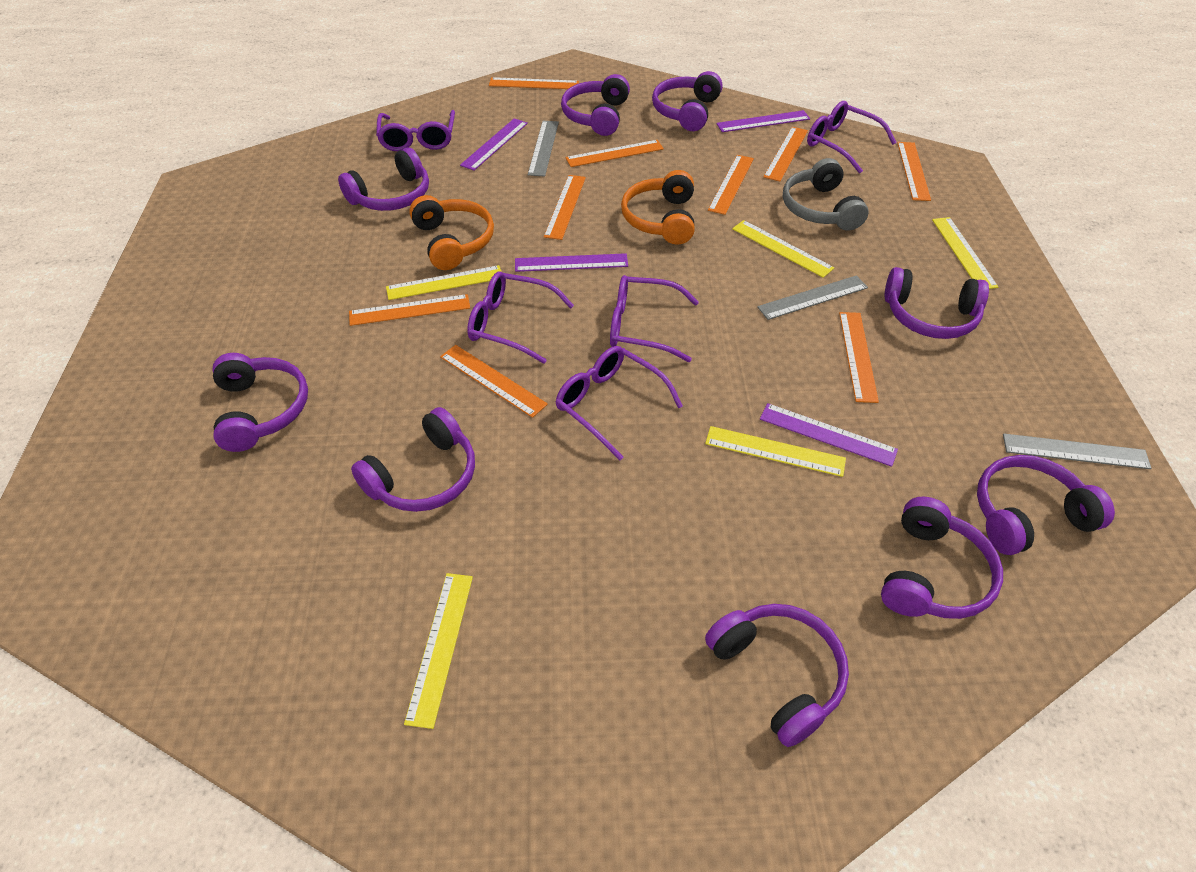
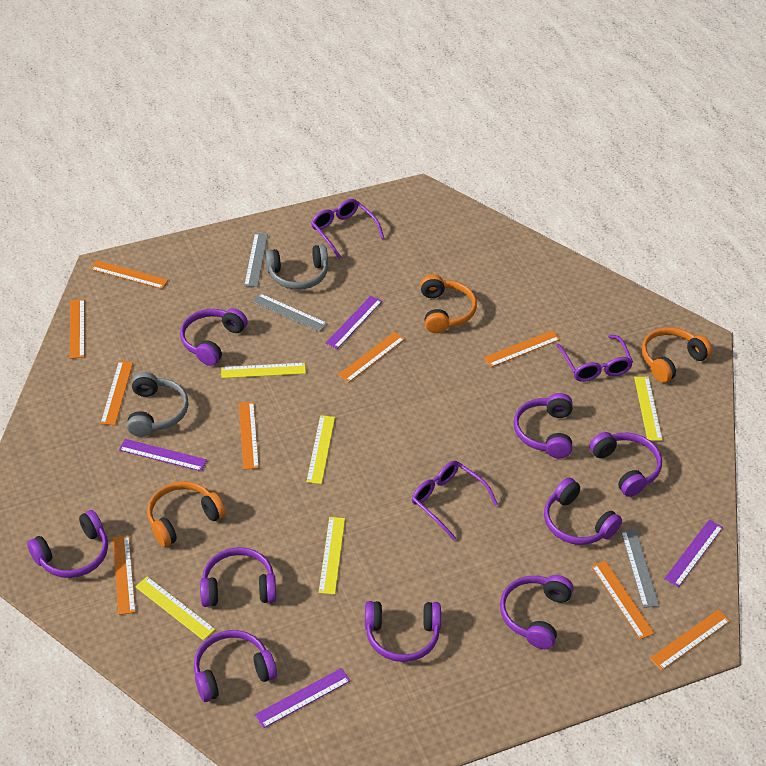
grey headphones: [783,158,868,231] = 1 -> [127,372,188,437] [265,244,328,290] = 2
orange headphones: [409,195,494,270] [621,170,695,245] = 2 -> [147,481,226,547] [420,275,477,333] [642,327,712,383] = 3
purple glasses: [376,110,455,151] [467,271,574,364] [556,346,683,460] [610,275,699,362] [807,101,897,173] = 5 -> [311,199,384,259] [412,461,498,540] [556,335,633,382] = 3

